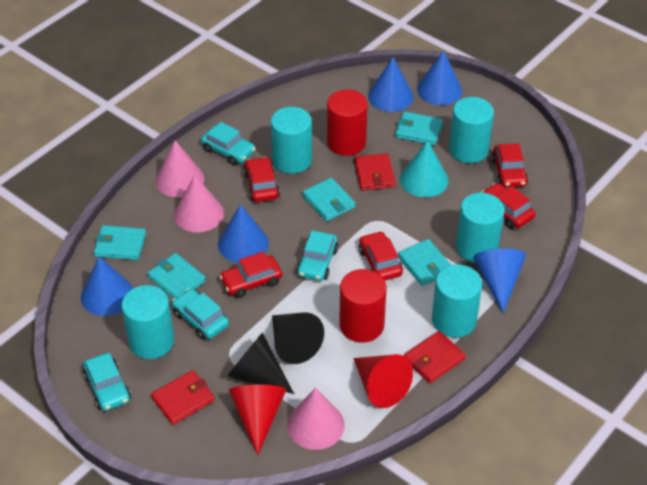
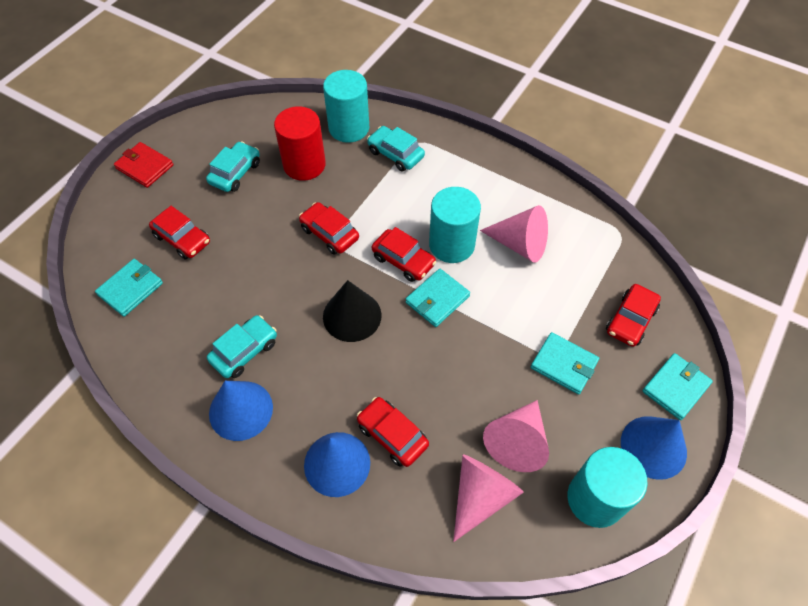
black cone: [227,332,294,394] [272,313,324,364] = 2 -> [323,280,382,342] = 1
blue cone: [81,256,133,316] [218,204,269,263] [368,57,413,112] [417,50,462,105] [473,248,526,313] = 5 -> [209,381,273,441] [304,432,370,497] [621,416,687,480] = 3
red cone: [229,385,286,455] [353,354,413,408] = 2 -> none = 0
red cylinder: [327,89,368,156] [339,269,387,343] = 2 -> [274,106,326,181] = 1
red wallet: [151,370,215,425] [354,153,396,190] [404,331,466,383] = 3 -> [114,142,174,188] = 1
turquoise car: [83,353,131,411] [172,288,229,340] [201,122,255,165] [297,231,338,281] = 4 -> [206,141,260,192] [207,315,277,378] [367,126,425,171] = 3
turquoise cone: [400,140,449,197] = 1 -> none = 0
turquoise cylinder: [122,285,174,359] [271,107,312,174] [432,264,482,338] [449,97,494,163] [456,193,505,263] = 5 -> [323,70,369,143] [429,187,481,263] [567,447,648,528] = 3
turquoise wallet: [94,225,146,260] [148,253,206,298] [302,178,356,221] [395,111,443,145] [398,239,451,286] = 5 -> [95,259,163,317] [406,269,470,327] [531,332,599,395] [642,353,713,420] = 4

